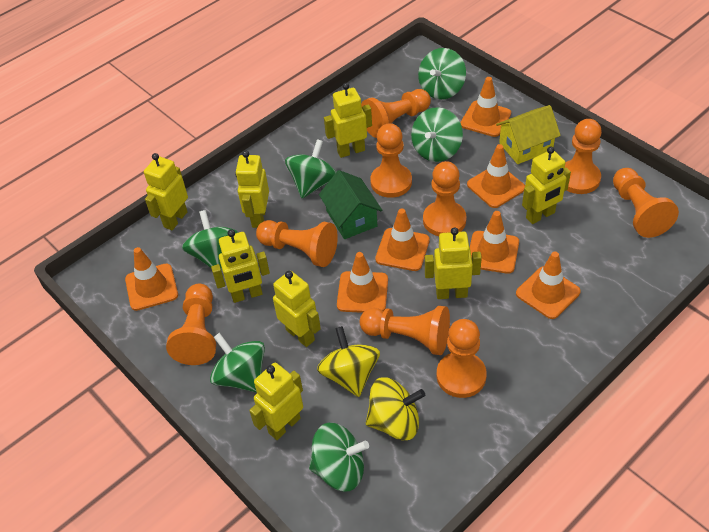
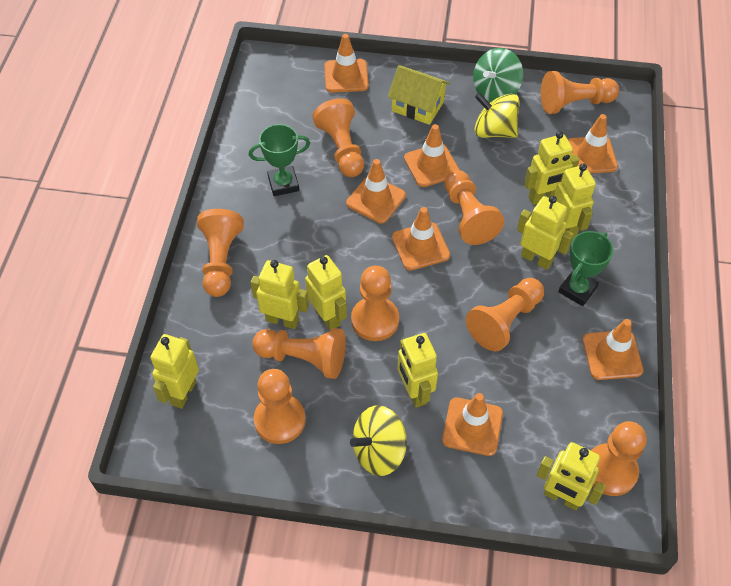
green house: [319,170,382,239] = 1 -> none = 0
green spinning top: [182,210,238,271] [210,333,265,393] [285,139,336,198] [309,423,369,491] [411,107,463,162] [418,48,466,99] = 6 -> [473,48,523,102] = 1
green trophy: none = 0 -> [249,124,310,196] [558,231,614,306] = 2

